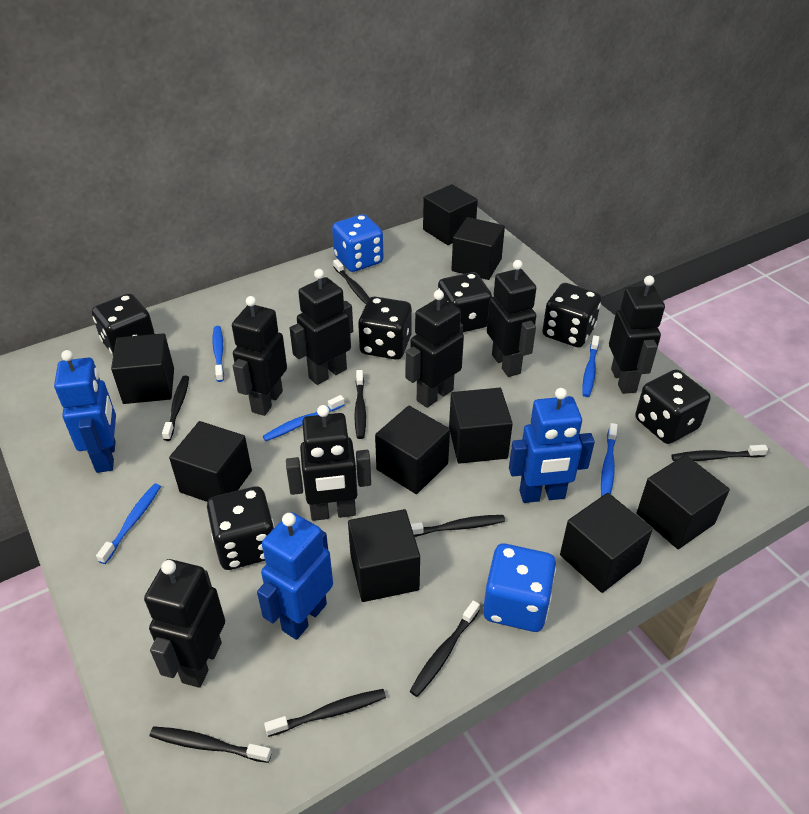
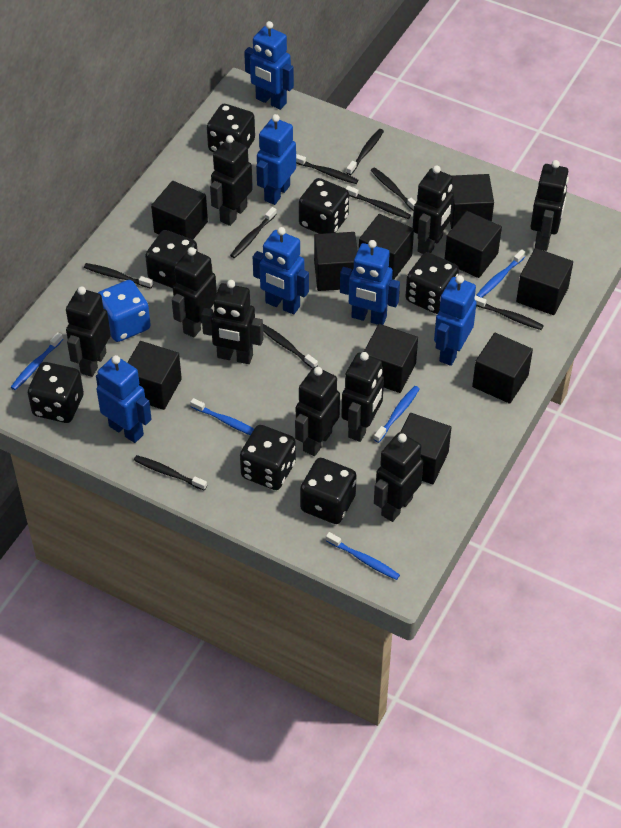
black cube: [111,333,174,404] [169,421,252,502] [348,509,420,602] [375,406,450,494] [423,184,478,245] [449,388,513,464] [451,217,505,280] [560,493,653,593] [637,455,730,549] = 9 -> [127,341,182,410] [151,181,208,239] [314,232,358,291] [359,214,414,280] [364,324,418,393] [401,413,451,484] [445,211,502,278] [450,174,494,229] [472,333,533,404] [516,248,573,315] = 10
black dice: [92,293,155,355] [207,486,274,570] [358,297,412,360] [438,272,492,332] [542,283,601,347] [635,369,711,444] = 6 -> [28,362,84,423] [145,230,198,288] [207,104,255,152] [240,425,296,490] [299,178,349,234] [300,458,357,524] [405,252,459,314] = 7
black robot: [144,559,225,688] [232,296,287,416] [286,405,371,521] [290,269,353,385] [405,290,464,408] [487,260,536,377] [609,276,665,394] = 7 -> [66,286,111,377] [172,247,217,338] [201,280,263,364] [210,135,253,226] [295,367,340,456] [341,352,384,442] [374,432,424,522] [413,165,454,254] [530,160,569,251] = 9
black toothbrush: [150,726,272,763] [162,376,189,441] [264,689,386,737] [333,259,369,304] [354,370,366,439] [410,600,480,697] [411,515,505,537] [671,445,768,461] = 8 -> [84,263,153,289] [134,455,207,490] [230,207,277,258] [263,324,318,368] [296,154,358,184] [345,186,411,219] [346,129,384,175] [371,167,416,211] [474,295,544,330] = 9
blue dice: [332,214,383,272] [483,544,556,632] = 2 -> [98,280,151,342] = 1
blue robot: [54,350,116,473] [257,512,333,640] [509,388,595,503] = 3 -> [96,355,152,443] [244,21,294,110] [253,227,309,314] [256,114,296,205] [340,240,400,325] [434,275,477,366] = 6

